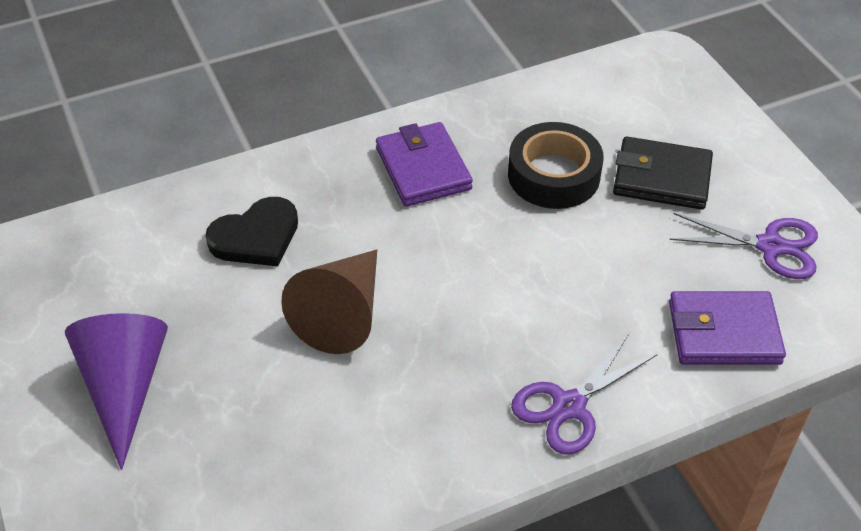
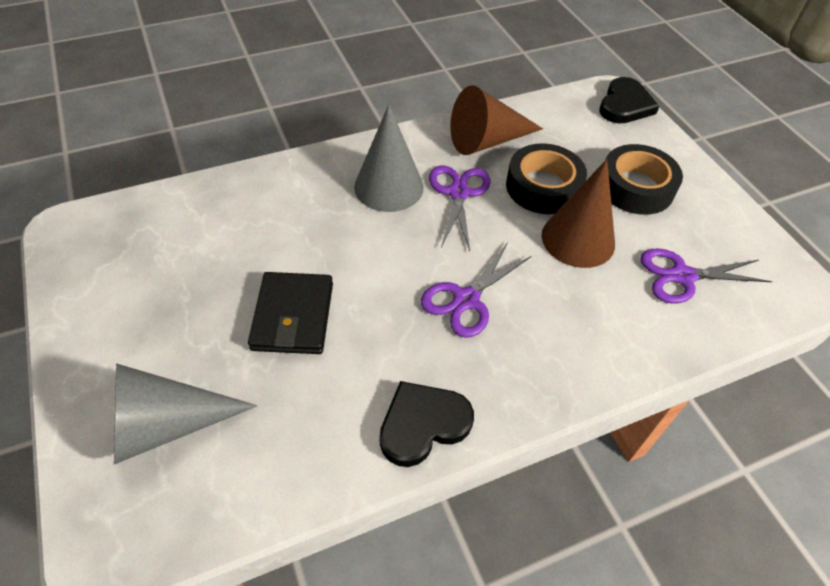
black heart: [205,197,298,266] = 1 -> [379,381,474,467] [599,77,659,124] = 2
black tape: [508,122,604,209] = 1 -> [506,143,587,214] [606,144,683,215] = 2
brown cone: [281,250,377,354] = 1 -> [450,85,543,155] [542,159,615,268] = 2
grey cone: none = 0 -> [114,363,257,464] [354,104,424,212] = 2
purple cone: [65,313,168,470] = 1 -> none = 0
purple scissors: [511,334,658,455] [669,213,818,279] = 2 -> [421,242,532,338] [429,165,490,251] [640,248,772,304] = 3
purple wallet: [376,122,473,207] [669,291,786,365] = 2 -> none = 0

